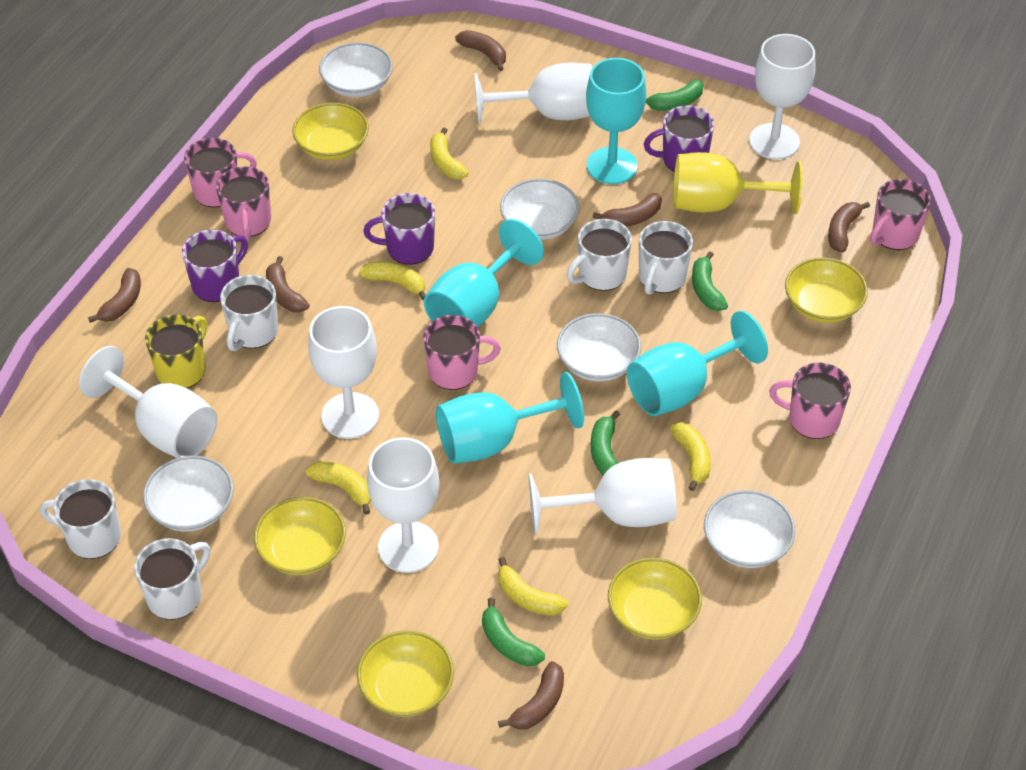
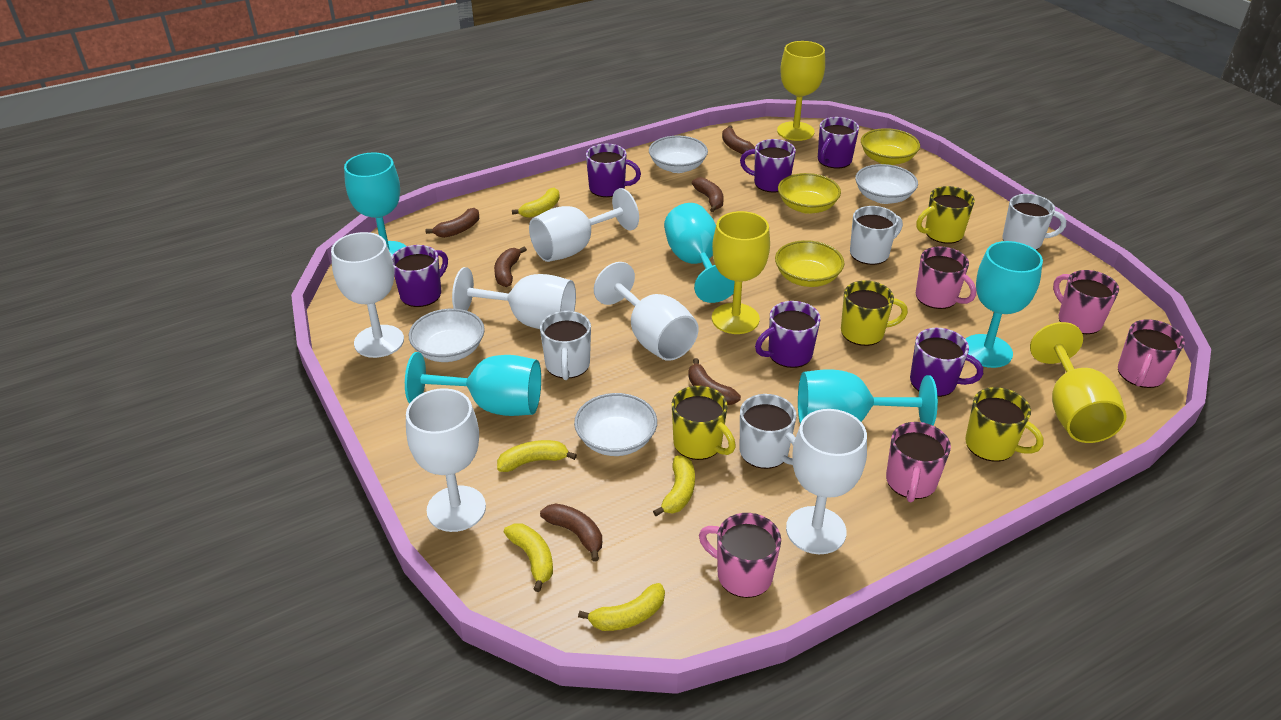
green banana: [482,598,545,666] [591,410,620,476] [646,80,704,111] [692,251,728,311] = 4 -> none = 0
purple mug: [182,230,248,302] [363,193,435,265] [644,105,714,172] = 3 -> [392,245,448,307] [586,143,641,197] [740,139,796,192] [755,301,821,368] [818,117,859,168] [910,328,983,397] = 6
turquoise goblet: [424,219,544,327] [436,372,584,464] [586,58,646,184] [627,310,768,416] = 4 -> [344,152,406,257] [405,352,541,416] [664,203,735,303] [798,369,938,426] [966,241,1043,368] = 5
white bowl: [143,456,234,532] [319,42,393,97] [500,179,579,240] [557,313,641,381] [704,490,796,568] = 5 -> [409,309,485,362] [574,393,657,456] [649,136,708,173] [855,164,918,204] = 4
white mug: [40,479,121,559] [134,538,211,620] [220,275,278,351] [567,219,632,291] [639,221,693,295] = 5 -> [540,311,591,380] [740,394,797,469] [850,206,903,265] [1003,194,1066,250] = 4
yellow bowl: [254,497,346,575] [293,103,369,160] [357,630,454,717] [608,557,702,640] [785,258,868,323] = 5 -> [775,240,844,287] [778,173,841,214] [861,128,920,165] = 3
yellow goblet: [673,152,803,214] = 1 -> [712,211,770,334] [777,41,825,141] [1030,322,1127,443] = 3
yellow mug: [145,314,207,388] = 1 -> [672,386,736,460] [841,280,908,346] [916,186,975,244] [965,387,1044,462] = 4

